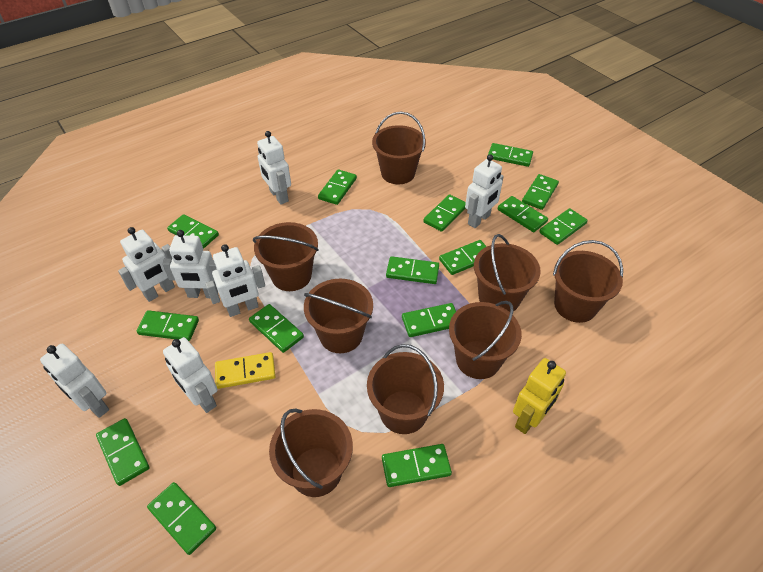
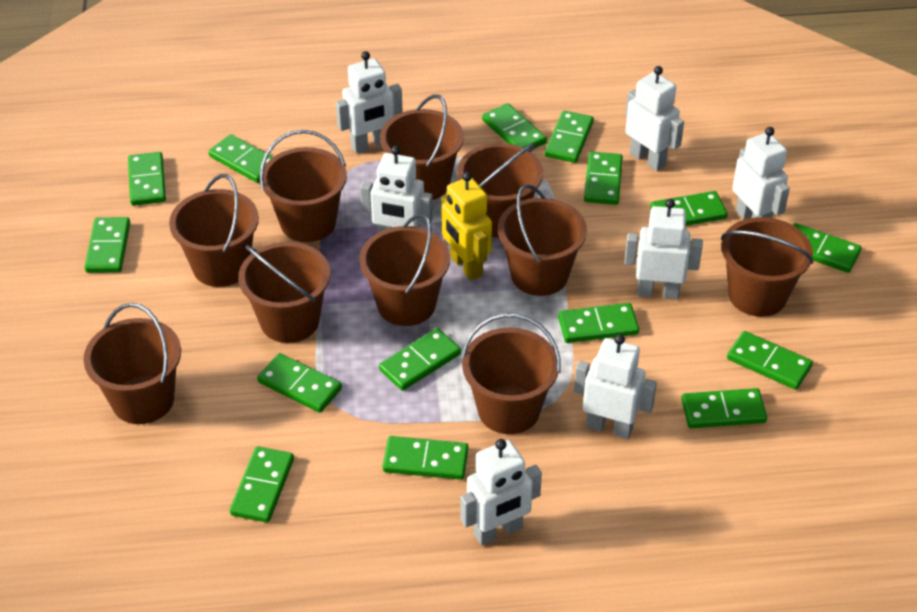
brown bucket: [253,222,319,291] [269,409,353,497] [304,279,373,353] [367,344,444,434] [372,112,426,184] [449,301,522,379] [474,234,541,312] [553,240,623,323] = 8 -> [83,303,181,424] [169,174,259,287] [238,242,330,343] [259,130,347,242] [359,213,450,326] [380,94,464,200] [457,143,543,237] [461,313,561,434] [498,184,587,296] [721,217,813,317] = 10
yellow domino: [215,352,276,389] = 1 -> none = 0

